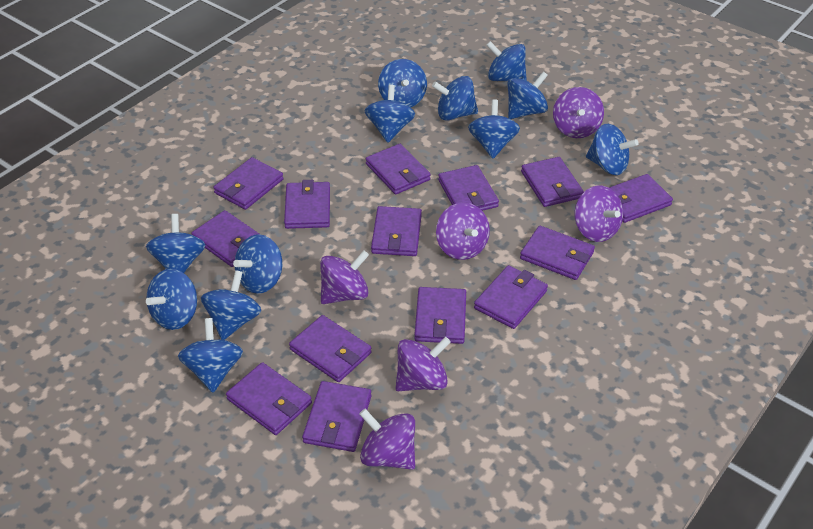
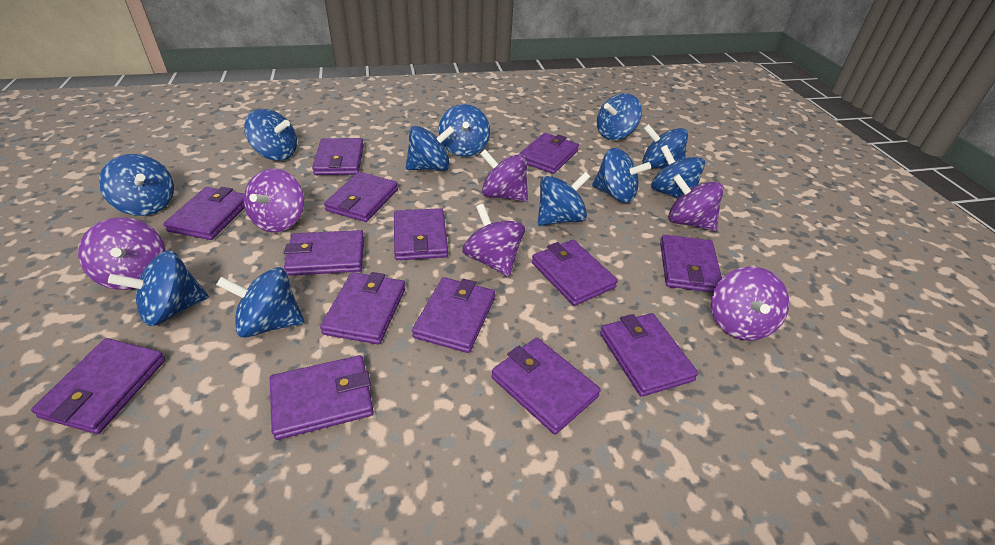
blue spinning top: [146,214,205,273] [146,269,197,330] [178,318,243,393] [201,270,261,340] [233,234,282,294] [365,85,415,143] [378,59,427,107] [432,76,478,121] [468,99,520,159] [487,41,527,81] [508,72,548,119] [586,124,639,175] = 12 -> [99,154,174,216] [108,250,209,326] [216,267,304,338] [244,109,297,161] [406,126,455,171] [438,104,490,157] [538,172,590,226] [592,148,651,203] [597,93,642,140] [642,124,688,169] [651,145,705,199] = 11

